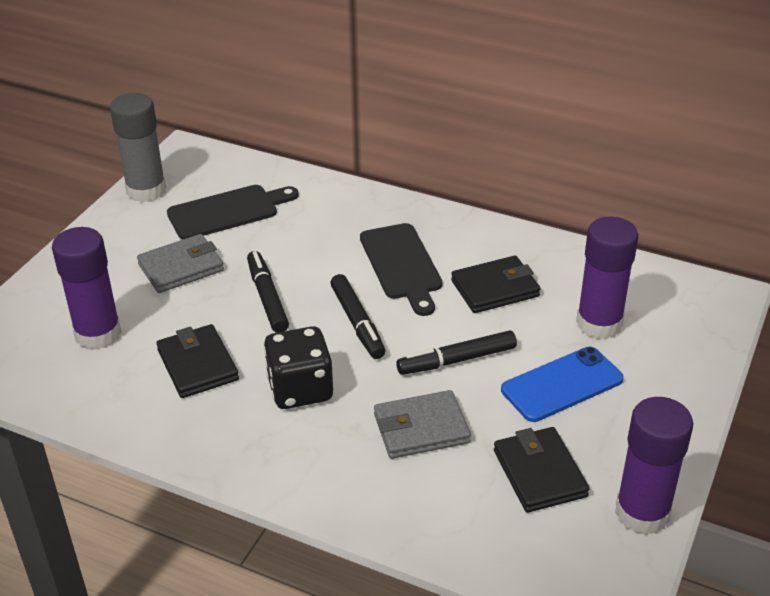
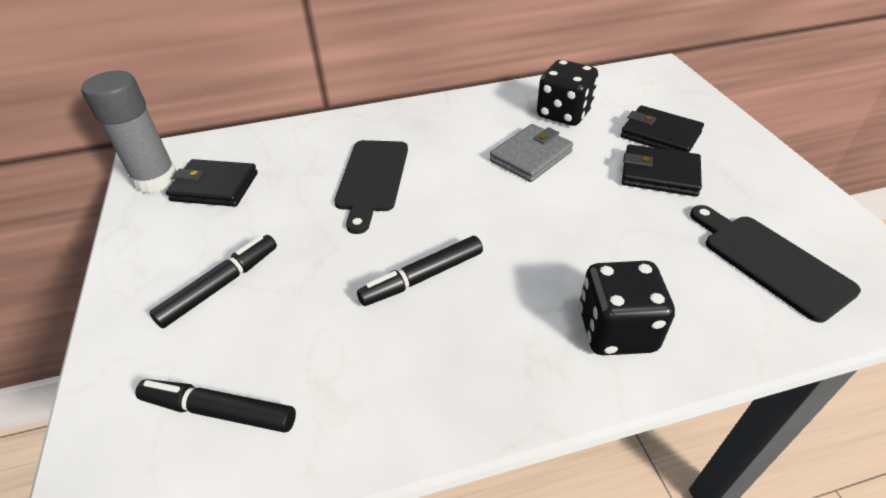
black dice: [264,326,333,409] = 1 -> [537,60,598,126] [579,261,675,355] = 2
blue phone: [501,347,624,422] = 1 -> none = 0
grey wallet: [137,234,224,293] [374,390,471,459] = 2 -> [490,124,573,182] = 1
purple glue stick: [52,227,122,350] [576,217,638,339] [615,397,693,535] = 3 -> none = 0

